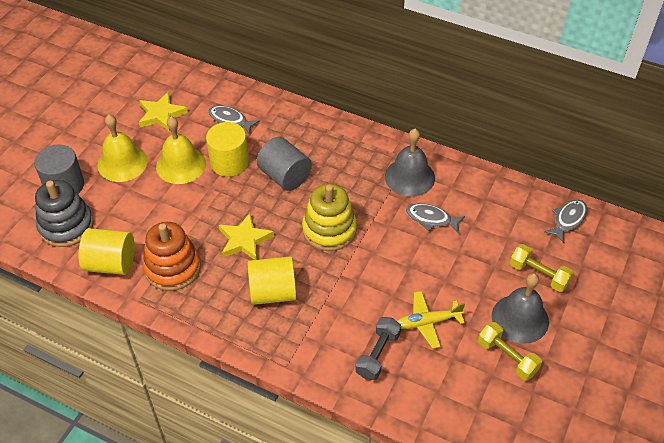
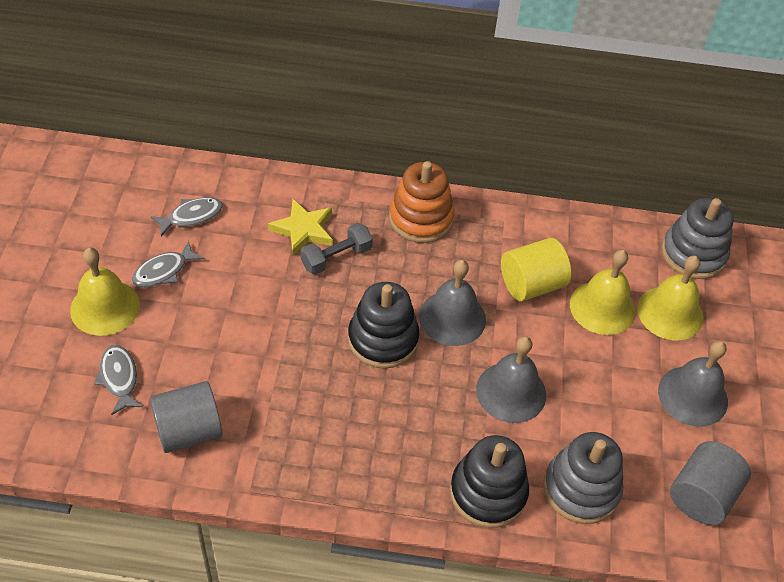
black stacking toy: none = 0 -> [348,282,419,369] [450,435,529,528] = 2
grey bell: [385,129,435,197] [492,273,549,344] = 2 -> [419,260,486,346] [476,336,546,423] [658,341,728,427] = 3
grey stacking toy: [35,180,94,247] = 1 -> [543,432,623,524] [662,198,734,279] = 2
yellow bell: [97,114,148,182] [156,116,206,184] = 2 -> [70,248,140,336] [570,250,636,335] [637,256,703,340] = 3
yellow cylinder: [78,228,135,275] [206,122,249,177] [247,256,296,305] = 3 -> [501,238,572,301] = 1
yellow dumbbell: [478,322,542,380] [510,244,573,292] = 2 -> none = 0
yellow plane: [397,291,465,349] = 1 -> none = 0
yellow stacking toy: [302,184,357,251] = 1 -> none = 0
yellow star: [139,92,188,132] [219,213,274,260] = 2 -> [268,199,333,256] = 1

